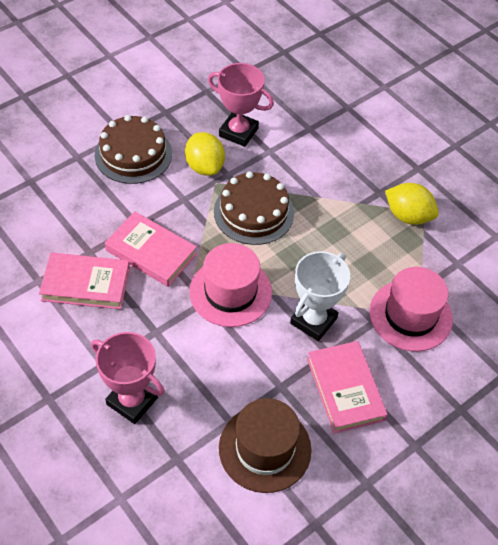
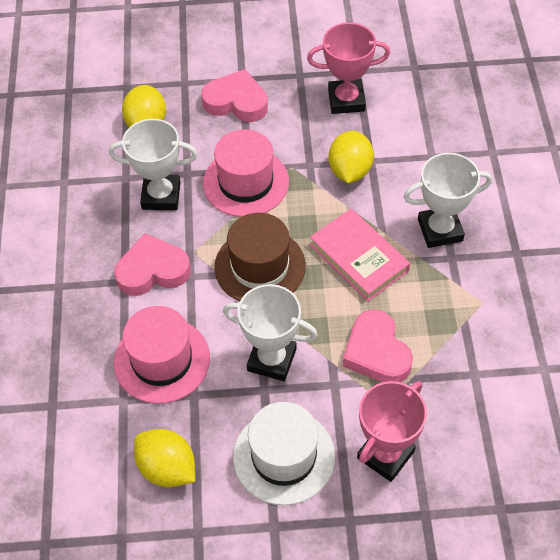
brown cake: [94,115,172,184] [214,171,294,245] = 2 -> none = 0
pink book: [39,253,130,309] [105,211,197,287] [307,341,388,434] = 3 -> [310,209,410,301] = 1
pink heart: none = 0 -> [114,233,191,296] [201,69,268,122] [343,309,413,382] = 3
white hat: none = 0 -> [233,402,335,506] = 1
white trophy: [290,251,350,341] = 1 -> [109,119,198,210] [223,284,318,381] [404,153,492,248] = 3
yellow lemon: [185,132,225,176] [385,183,439,225] = 2 -> [122,85,166,127] [134,429,195,487] [328,131,374,183] = 3

